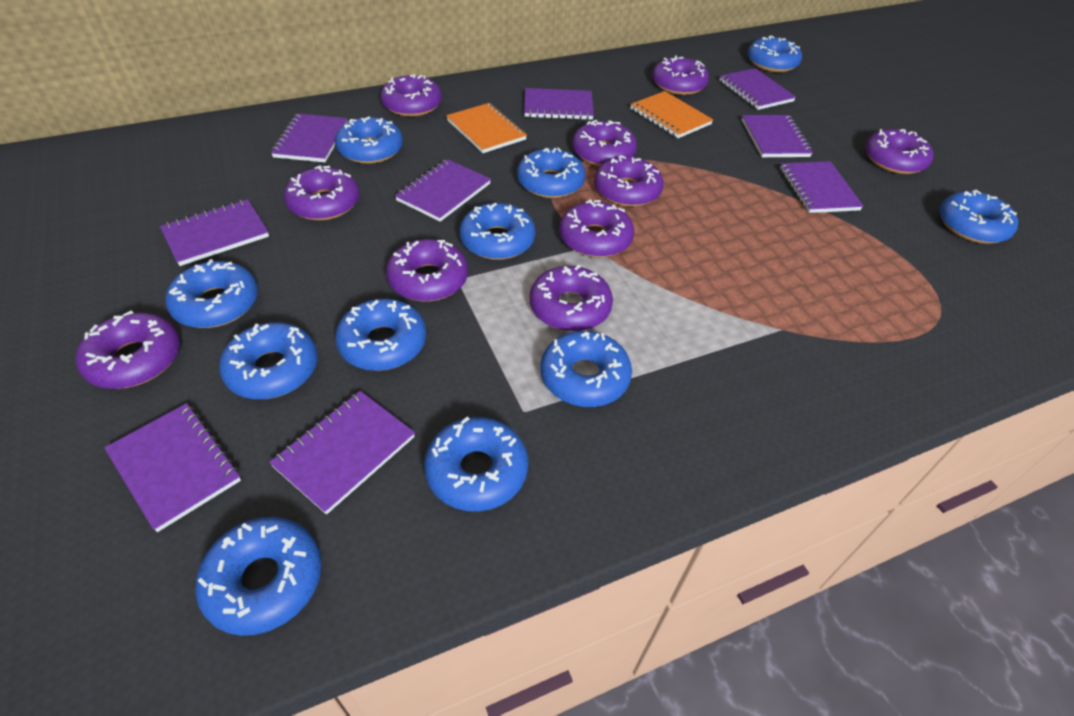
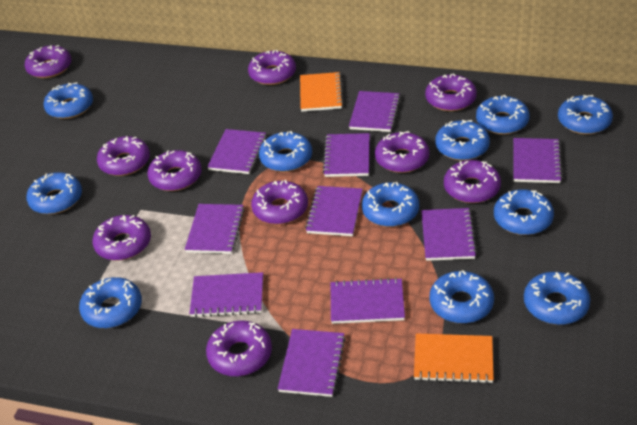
purple notebook: [104,403,241,532] [160,199,269,266] [269,391,415,514] [271,113,348,162] [395,159,491,222] [524,88,594,120] [719,68,796,110] [742,115,813,157] [780,161,863,213] = 9 -> [185,204,244,254] [189,272,263,317] [207,129,266,174] [278,329,346,397] [305,186,363,236] [323,133,370,177] [331,277,405,324] [349,91,401,132] [421,208,477,261] [513,138,563,183] = 10

